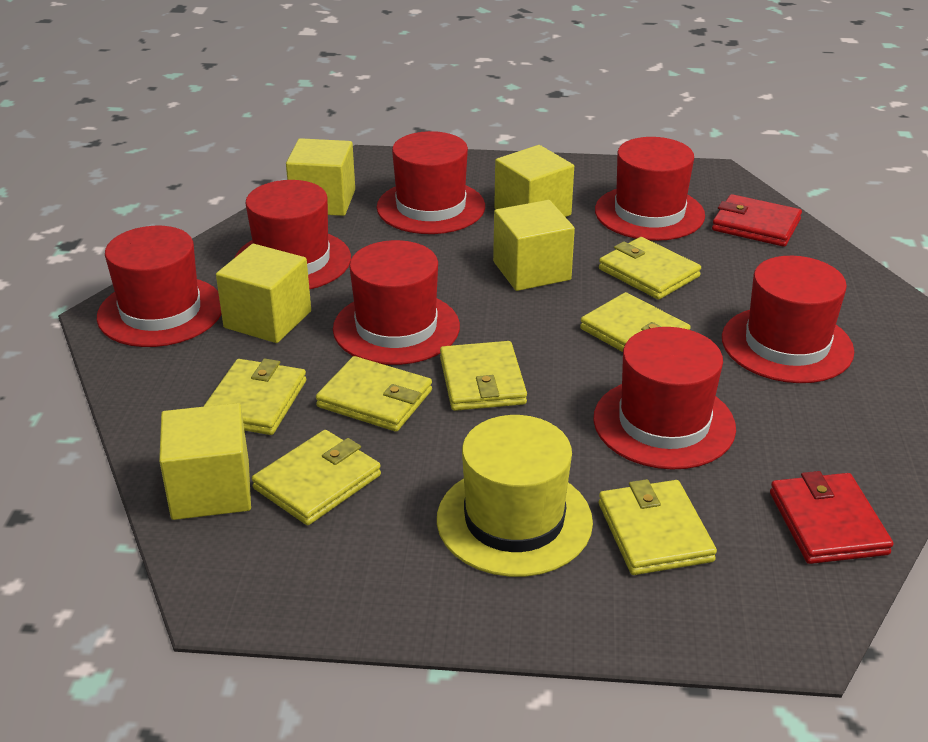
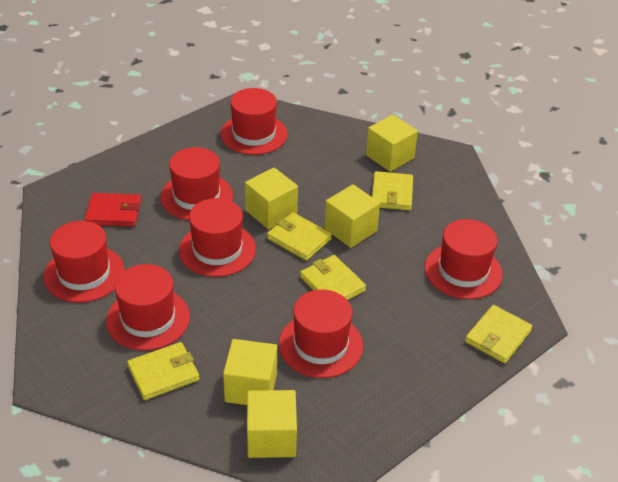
red wallet: [712,194,802,247] [770,471,893,564] = 2 -> [84,193,141,227] = 1
yellow hat: [437,415,593,577] = 1 -> none = 0
yellow wallet: [203,359,306,435] [252,430,381,525] [316,356,432,432] [440,341,527,411] [580,292,691,352] [599,237,701,300] [599,479,717,575] = 7 -> [127,342,199,400] [267,212,332,261] [300,255,366,300] [372,171,413,211] [465,305,532,363] = 5

